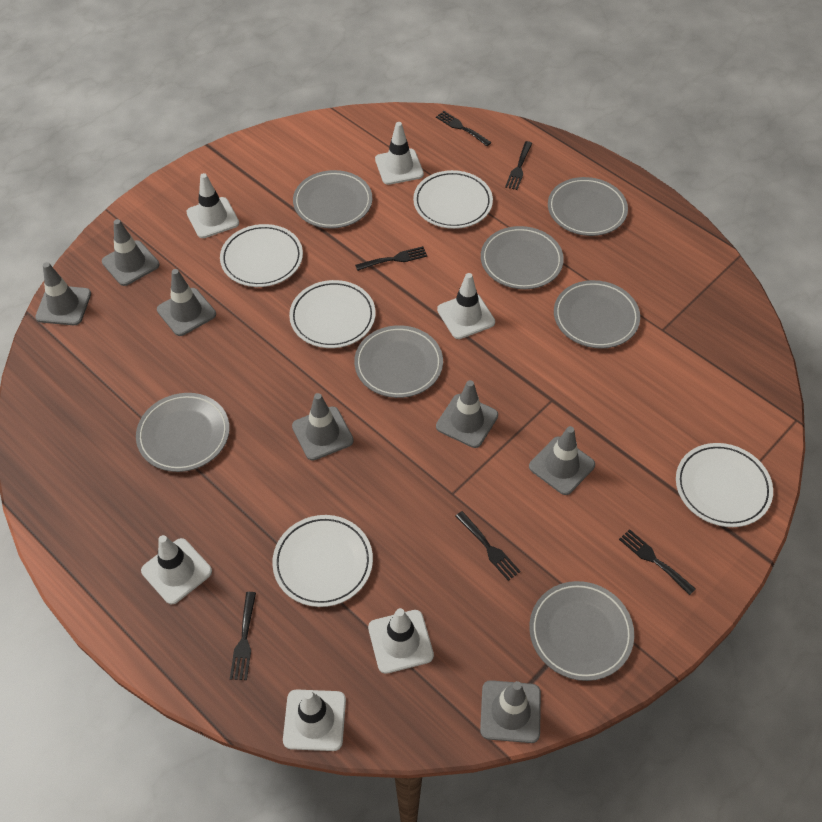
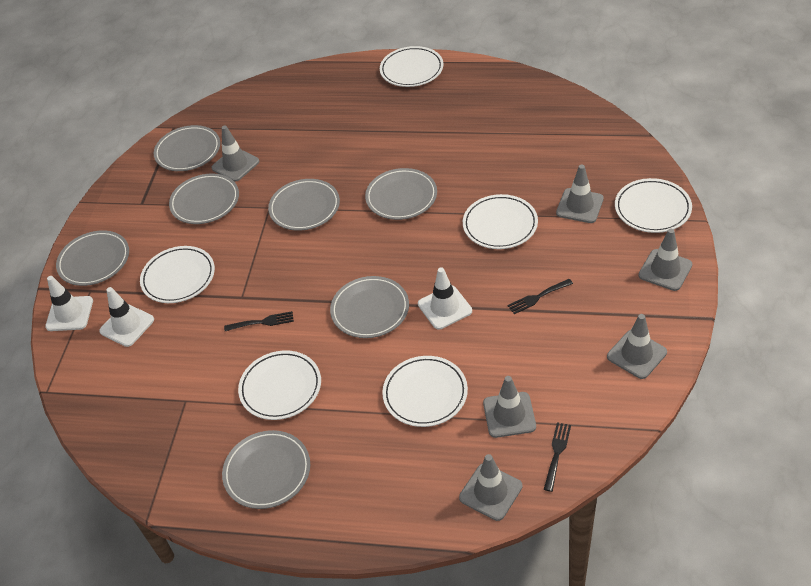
black fork: [230,592,256,680] [355,246,427,271] [436,111,492,146] [455,511,521,581] [505,141,532,190] [619,529,696,595] = 6 -> [224,311,294,331] [508,279,573,314] [544,422,571,492] = 3
grey traffic cone: [35,262,91,325] [102,219,160,286] [157,269,216,336] [292,393,354,461] [436,380,498,448] [480,680,541,743] [529,426,595,495] = 7 -> [211,126,259,182] [459,454,523,521] [483,376,536,438] [556,165,604,223] [607,314,667,379] [638,229,692,291] = 6
white plate: [220,224,303,287] [272,515,373,607] [289,280,376,348] [413,170,493,229] [676,443,773,527] = 5 -> [140,246,215,303] [238,350,321,420] [380,46,443,87] [382,356,468,427] [463,194,538,249] [615,178,692,233] = 6
white traffic cone: [141,535,212,605] [186,173,239,238] [283,689,346,751] [368,608,434,674] [375,122,424,185] [437,273,495,339] = 6 -> [45,276,93,331] [99,287,154,347] [418,267,472,330] = 3

